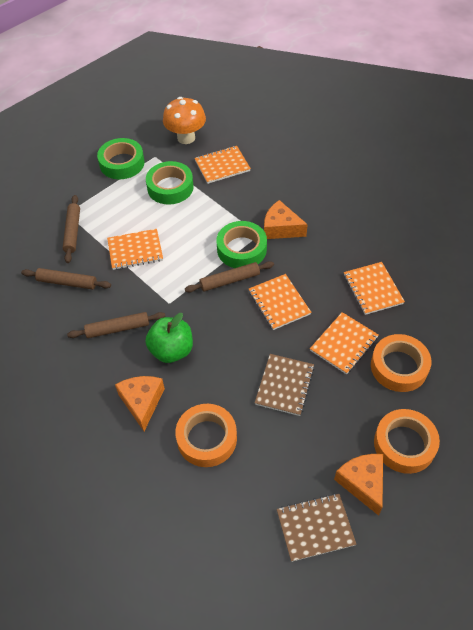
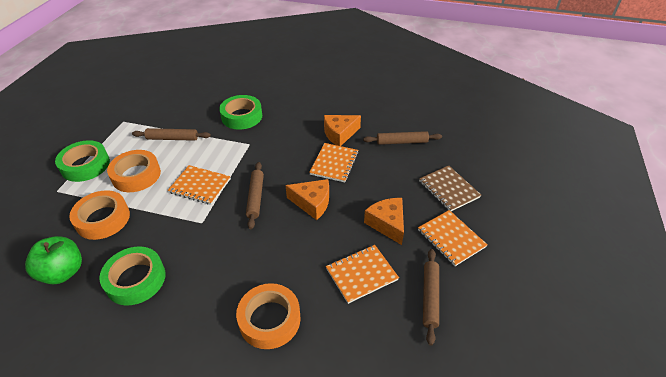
brown notebook: [255,354,315,416] [277,494,356,562] = 2 -> [419,165,481,211] = 1
orange mushroom: [163,97,206,144] = 1 -> none = 0
orange notebook: [107,229,163,270] [195,146,251,184] [249,274,311,330] [310,312,379,374] [344,262,405,315] = 5 -> [168,165,231,205] [309,143,359,182] [326,245,399,304] [418,210,488,266] = 4

